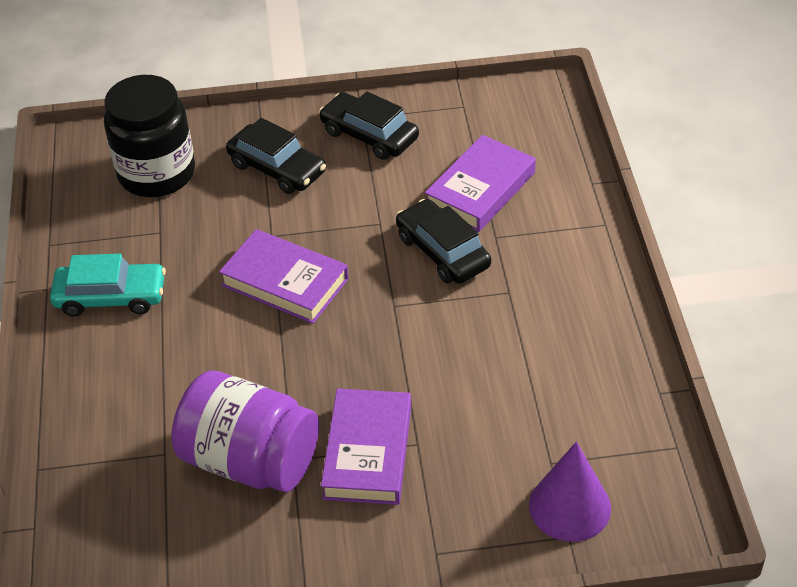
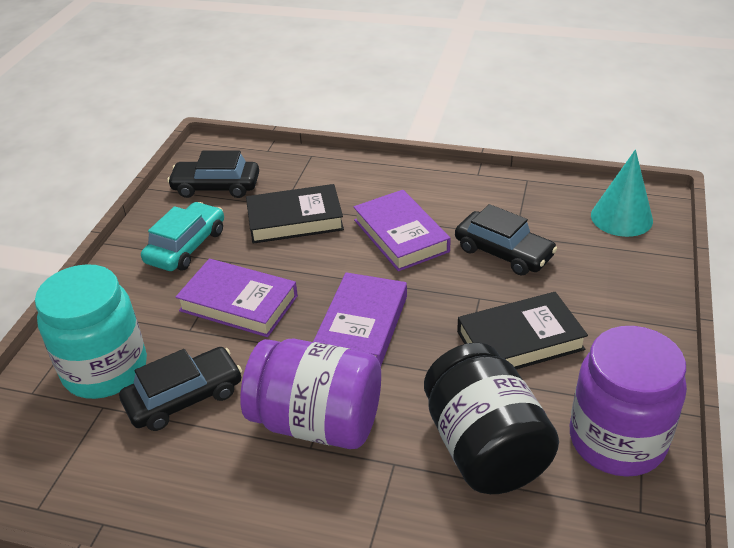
black book: none = 0 -> [246,184,344,244] [457,292,588,369] = 2
purple cone: [529,442,611,542] = 1 -> none = 0
purple jar: [171,370,319,492] = 1 -> [240,339,381,449] [570,326,687,477] = 2
turquoise cone: none = 0 -> [591,150,653,237] = 1
turquoise jar: none = 0 -> [35,264,147,399] = 1

